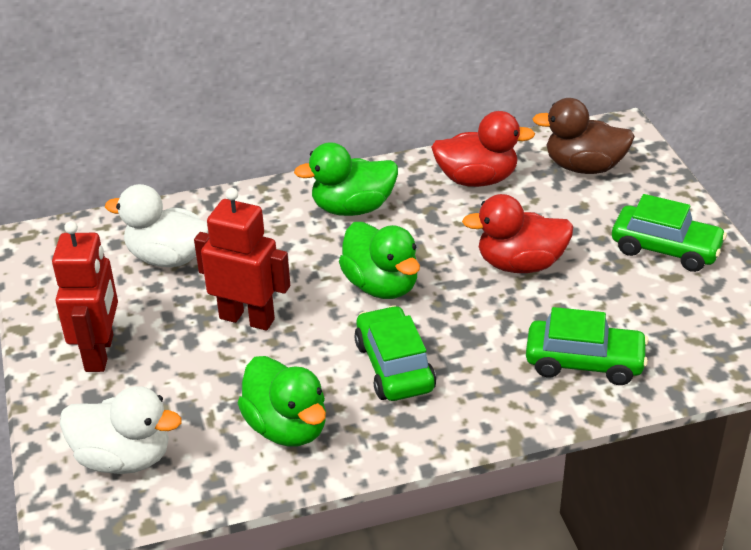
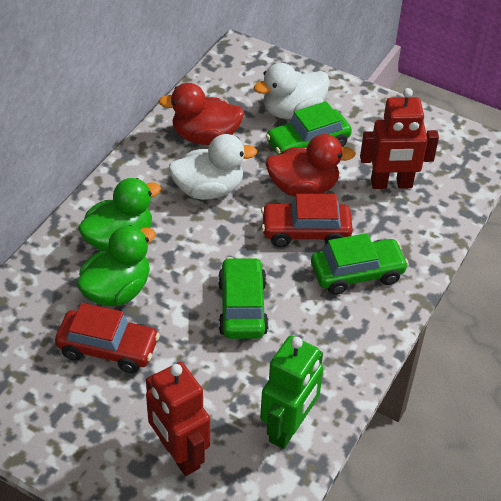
brown duck: [532,98,635,174] = 1 -> none = 0
green duck: [238,356,326,447] [294,142,398,216] [339,222,420,299] = 3 -> [77,225,156,306] [78,178,161,251] = 2
green robot: none = 0 -> [260,336,323,449] = 1
red car: none = 0 -> [55,303,160,373] [261,194,353,247] = 2

